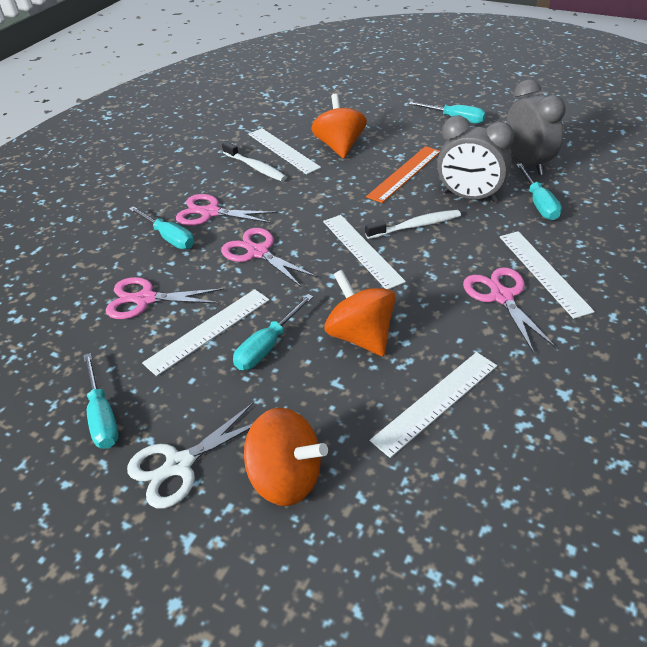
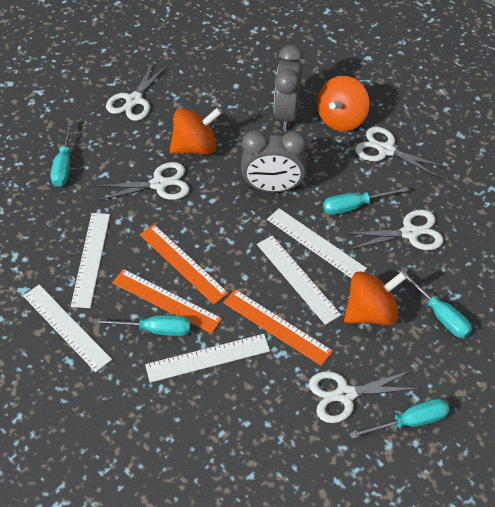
orange ruler: [366,146,440,203] = 1 -> [112,269,222,334] [140,224,229,304] [223,289,333,366] = 3
pink scissors: [106,277,224,319] [176,194,278,226] [221,228,318,288] [463,267,557,354] = 4 -> none = 0
white scissors: [127,403,253,508] = 1 -> [96,162,190,201] [106,61,169,121] [309,370,420,423] [344,209,444,250] [355,127,447,179] = 5
white toothbrush: [222,142,287,181] [365,210,461,239] = 2 -> none = 0

